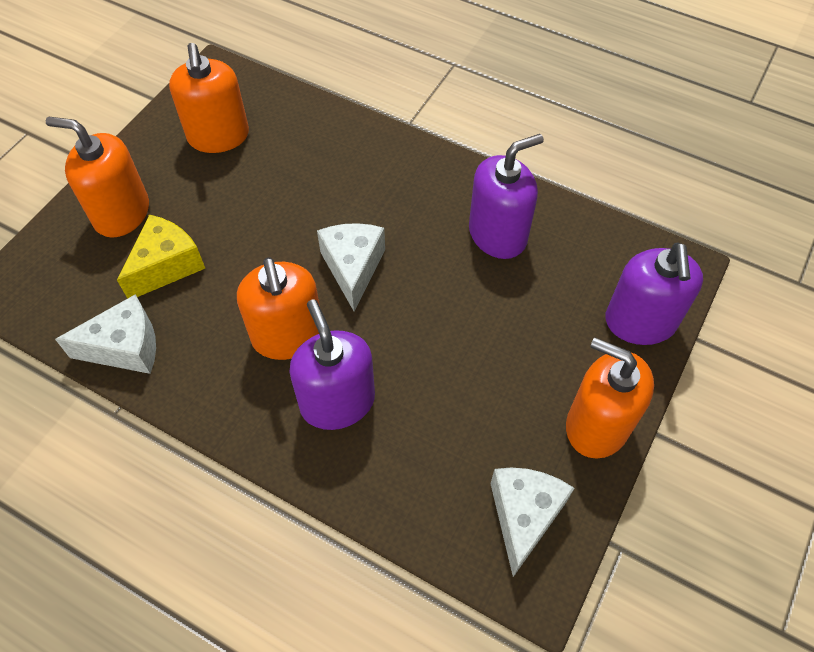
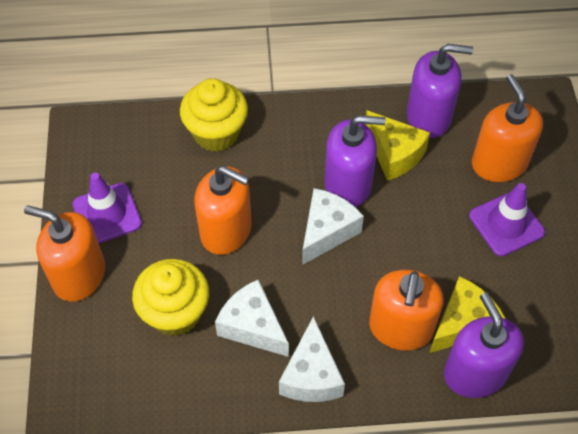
purple traffic cone: none = 0 -> [72,173,142,243] [469,183,545,256] = 2
yellow cheese: [117,214,205,299] = 1 -> [366,110,430,181] [429,276,506,353] = 2
yellow cupcake: none = 0 -> [132,259,209,336] [180,78,248,152] = 2

